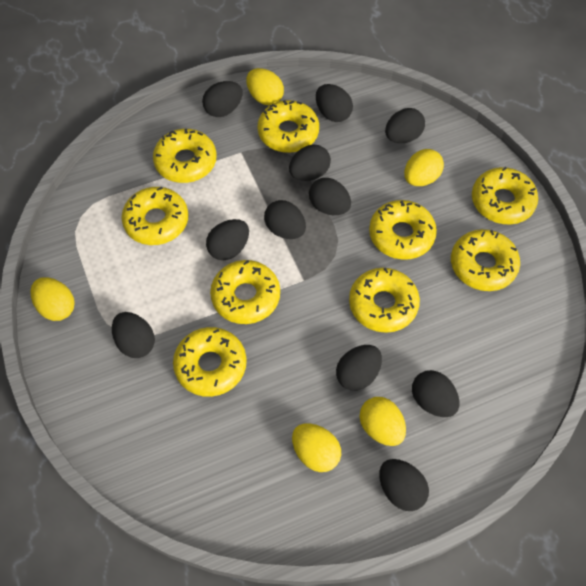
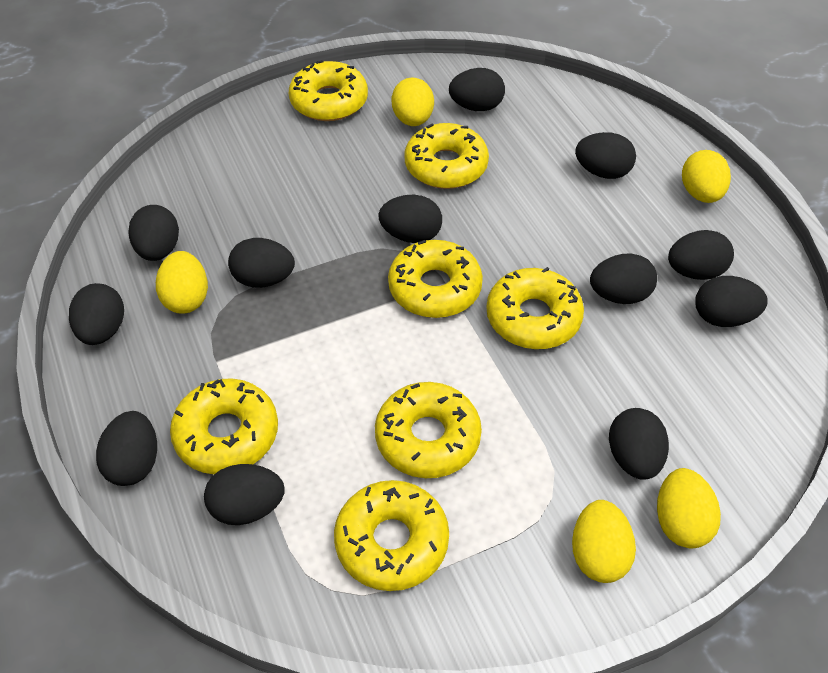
black egg: [112,312,155,358] [202,81,243,117] [206,219,249,260] [264,200,306,239] [289,145,331,181] [309,178,351,215] [316,84,353,122] [336,345,382,391] [379,459,429,511] [385,108,425,143] [412,370,460,417] = 11 -> [69,283,124,345] [96,411,157,486] [128,205,179,261] [204,464,285,525] [228,238,295,288] [378,195,442,243] [449,68,505,111] [575,132,636,179] [590,254,657,304] [609,408,669,480] [668,230,734,280] [695,276,768,327] = 12
yellow donut: [121,187,188,245] [153,129,217,183] [173,327,247,397] [210,260,280,324] [257,100,319,153] [349,268,420,333] [369,200,437,260] [451,229,520,291] [472,167,538,224] = 9 -> [170,378,278,474] [289,60,368,121] [334,480,449,591] [375,382,482,478] [388,240,483,318] [404,123,489,189] [486,267,584,349] = 7

